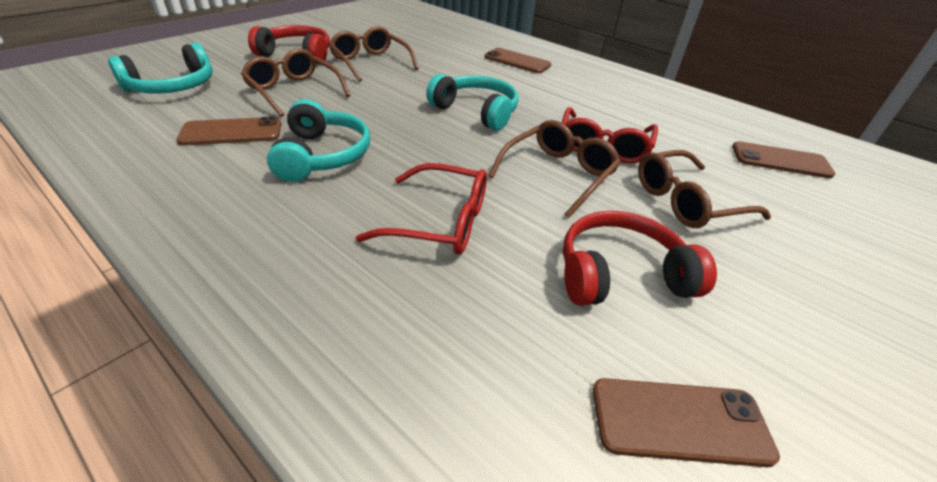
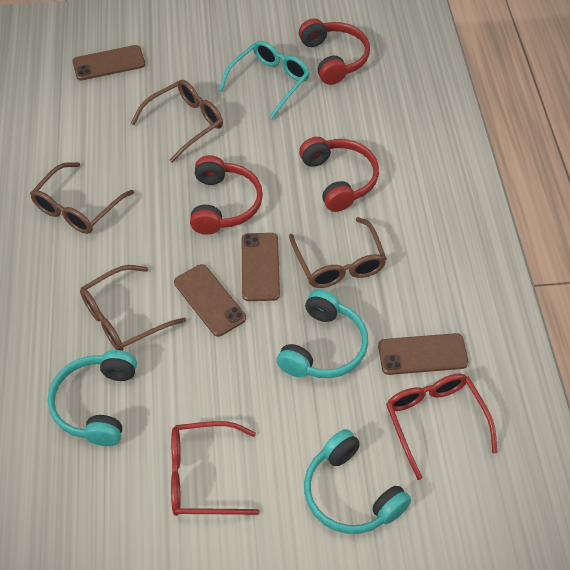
red headphones: [248,25,330,64] [563,211,717,306] = 2 -> [190,155,263,235] [299,19,370,85] [299,137,379,212] = 3
turquoise glasses: none = 0 -> [218,41,310,119] = 1

